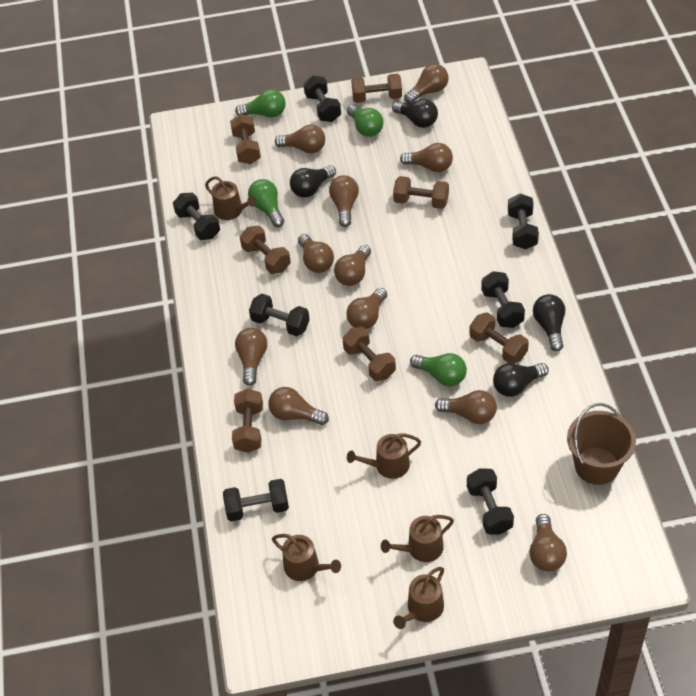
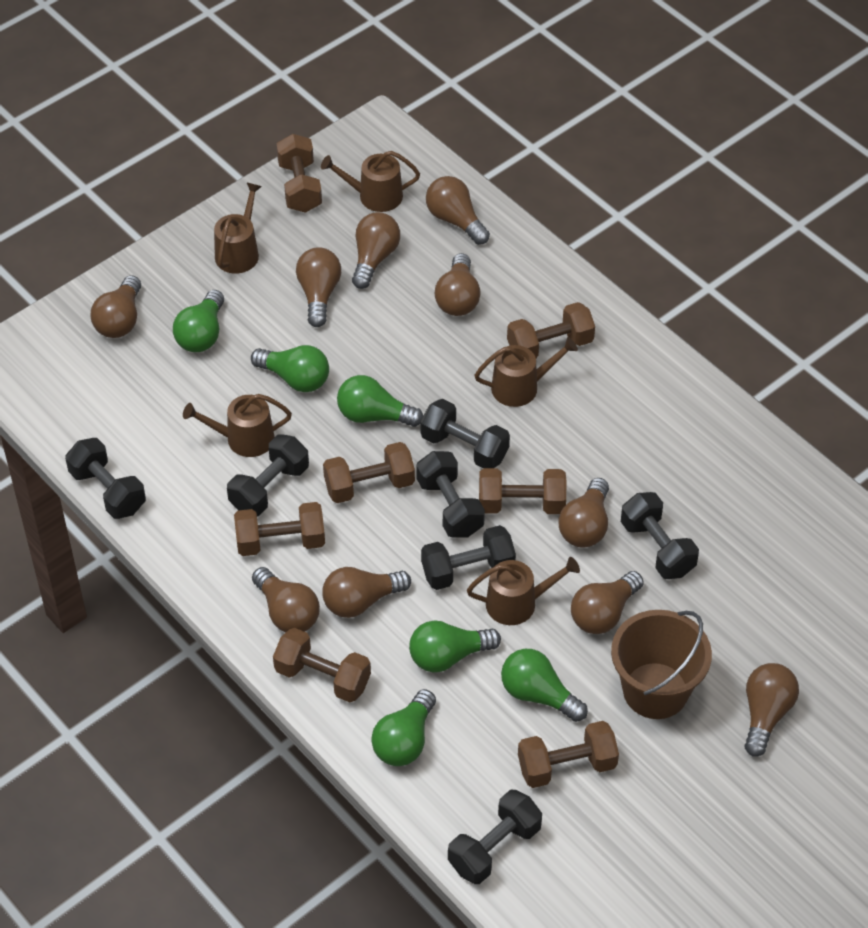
black light bulb: [290,165,336,198] [392,99,438,128] [493,363,549,397] [533,294,565,351] = 4 -> none = 0
brown light bulb: [235,328,267,386] [268,387,329,425] [275,125,325,154] [298,234,334,273] [329,175,359,227] [334,245,371,286] [346,288,387,329] [400,143,453,172] [404,64,449,103] [435,390,497,424] [529,514,567,571] = 11 -> [90,275,141,338] [252,567,320,632] [296,247,341,327] [322,567,411,618] [352,212,400,289] [426,176,490,245] [435,253,481,316] [559,478,609,547] [571,571,644,634] [745,663,799,757] = 10
green light bulb: [235,89,286,118] [248,179,284,227] [347,104,384,137] [410,353,467,386] = 4 -> [173,290,224,352] [251,345,329,392] [337,375,423,427] [372,689,436,766] [409,621,501,672] [501,649,588,722] = 6

